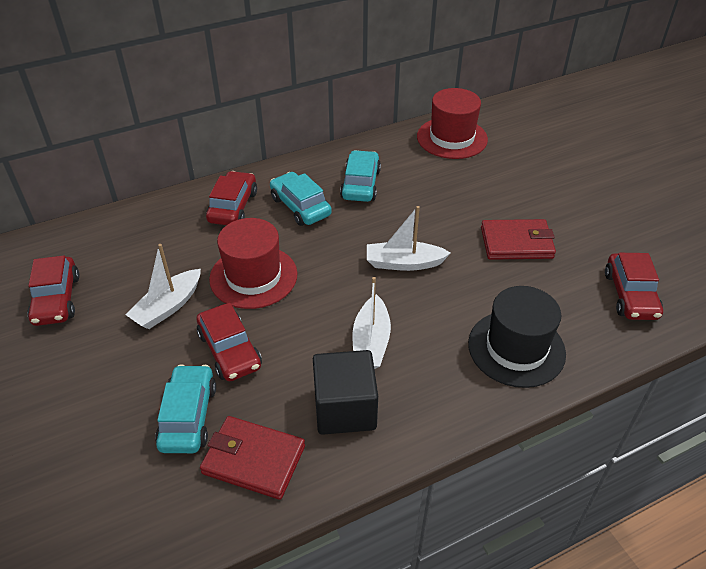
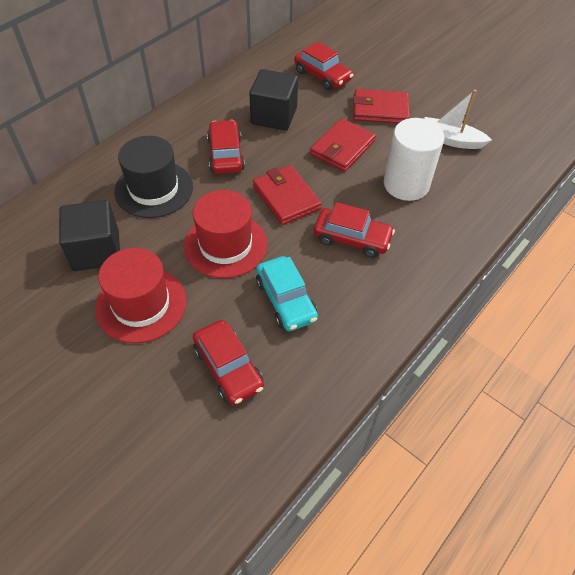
black cube: [313,350,378,435] = 1 -> [59,200,120,271] [249,69,298,130] = 2
red wallet: [200,416,305,500] [481,219,556,260] = 2 -> [253,165,322,225] [310,118,376,172] [353,89,410,124] = 3
turquoise car: [155,364,216,453] [270,172,332,226] [340,150,381,202] = 3 -> [256,256,318,331] = 1
white boat: [125,244,201,329] [352,277,391,369] [367,206,450,271] = 3 -> [424,90,492,149] = 1
white cylinder: none = 0 -> [384,118,444,201] = 1

